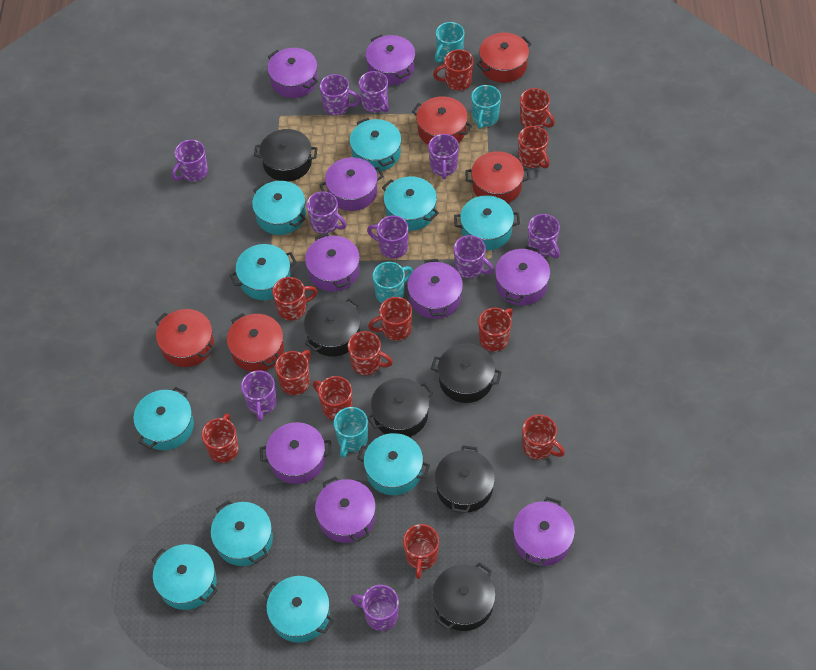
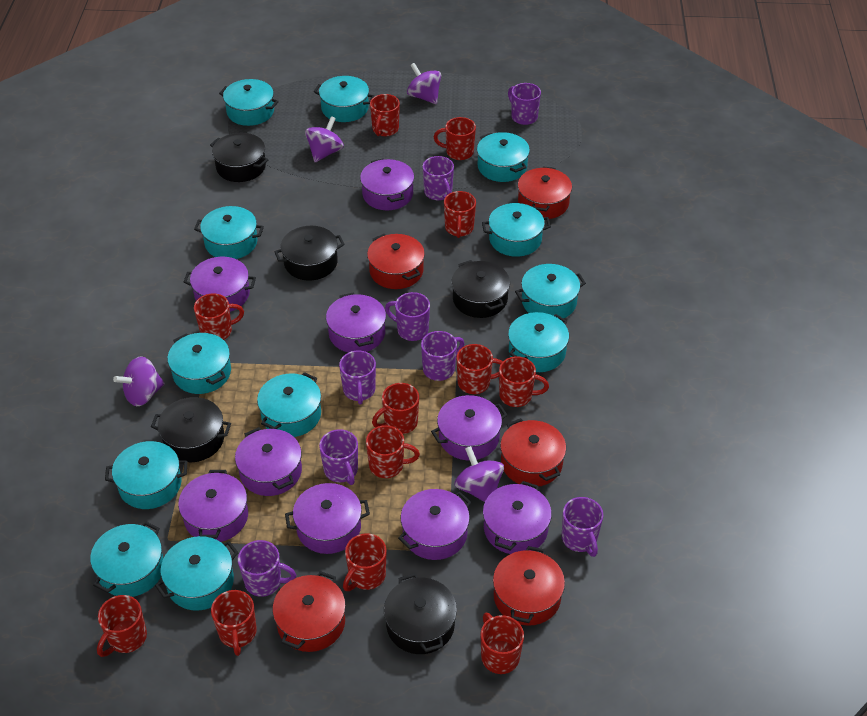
black pot: [254,129,318,182] [304,298,360,357] [367,378,433,437] [431,343,502,403] [432,562,496,631] [435,445,495,513] = 6 -> [151,397,231,462] [210,133,268,182] [274,226,345,281] [384,573,457,654] [451,260,510,318] = 5
purple mug: [172,140,208,182] [241,370,277,422] [306,191,347,234] [320,74,361,116] [351,585,399,631] [359,71,389,113] [367,216,408,259] [428,134,459,180] [454,235,494,278] [528,214,560,258] = 10 -> [238,540,296,597] [319,429,358,485] [339,351,376,404] [385,292,430,341] [421,331,464,381] [422,156,454,200] [508,83,541,125] [562,497,603,557] = 8
purple spinning top: none = 0 -> [113,356,165,406] [305,116,344,162] [407,63,441,104] [455,446,504,502] = 4
turquoise mug: [334,407,368,458] [373,262,413,303] [435,22,465,63] [471,85,501,129] = 4 -> none = 0
turquoise pot: [133,387,194,450] [152,544,218,610] [211,500,273,566] [230,244,296,300] [252,181,306,235] [263,576,334,643] [350,118,401,172] [357,433,430,495] [382,176,439,231] [454,195,520,250] = 10 -> [90,521,164,597] [105,441,188,509] [155,536,238,611] [167,333,231,394] [194,206,264,259] [219,79,279,126] [257,372,321,437] [314,76,375,122] [477,132,530,182] [482,203,551,257] [508,312,569,372] [515,264,586,319] = 12

